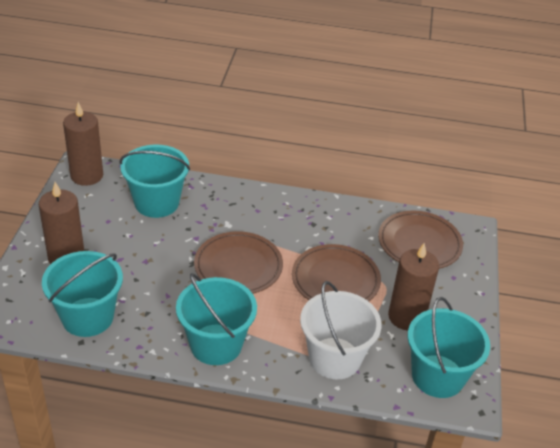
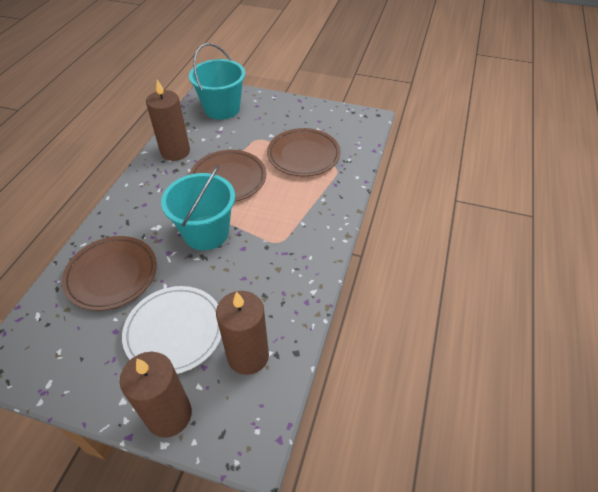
turquoise bucket: [42,251,123,337] [120,145,190,218] [176,273,257,365] [408,297,490,398] = 4 -> [161,165,235,250] [189,43,245,120] = 2
white bucket: [300,281,382,379] = 1 -> none = 0
white plate: none = 0 -> [122,286,221,374] = 1

